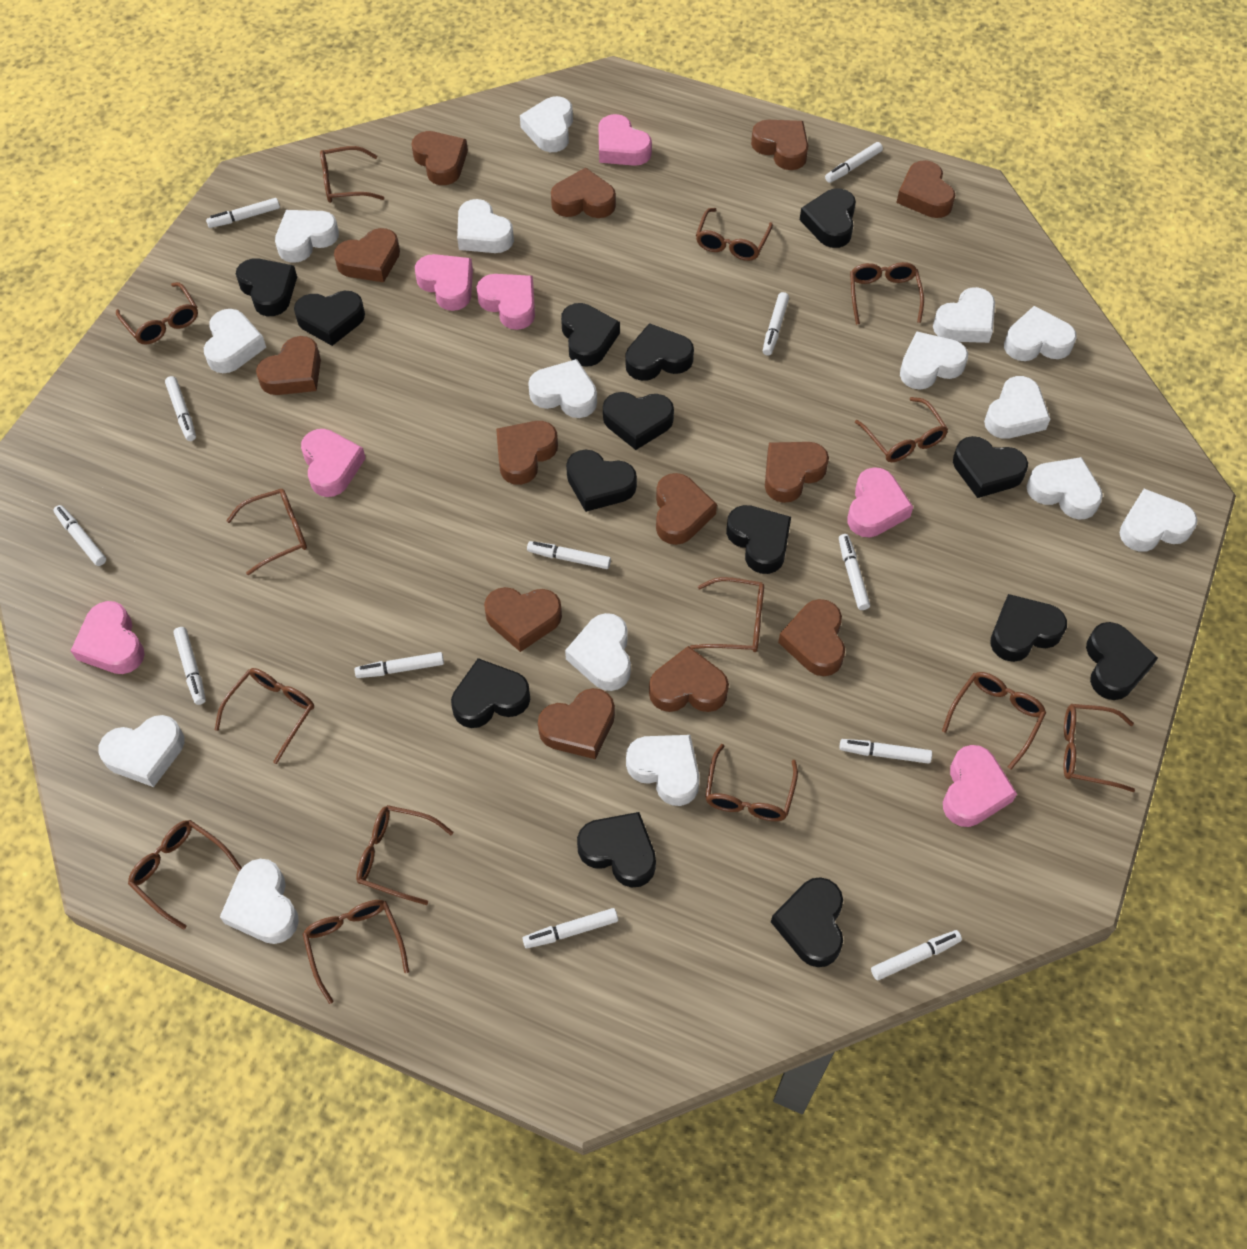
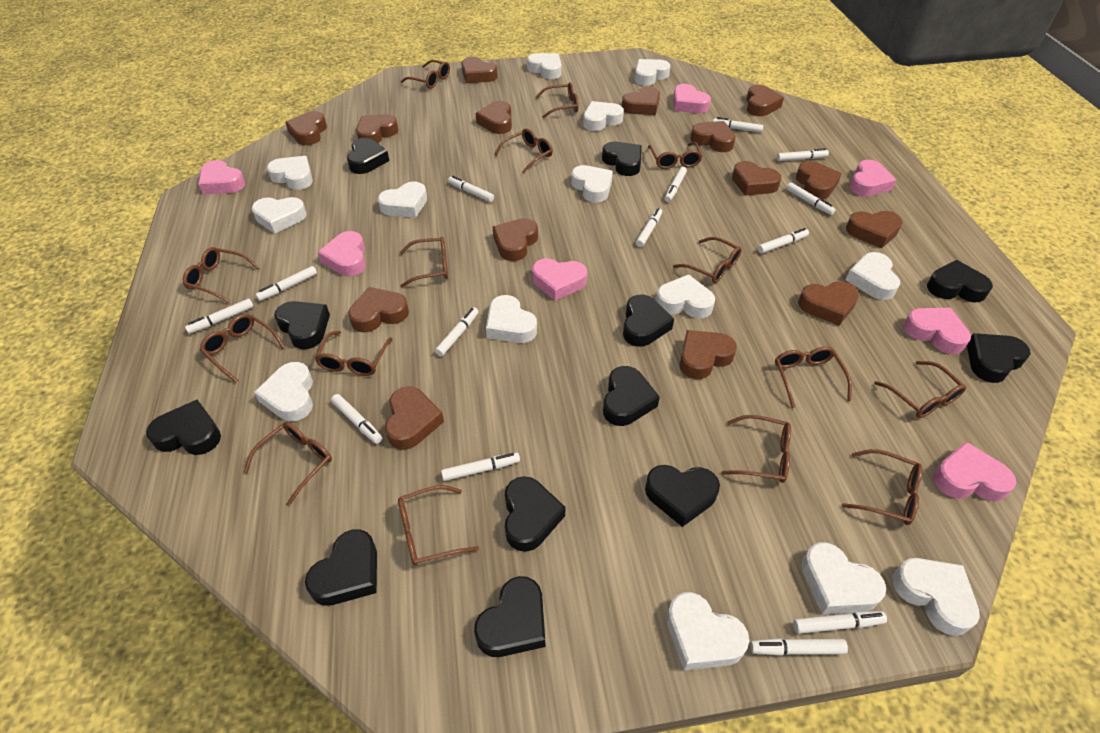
black heart: [236,258,297,316] [294,291,365,346] [451,658,530,728] [561,303,620,367] [566,449,637,512] [577,812,656,888] [603,392,674,450] [626,323,694,381] [726,505,791,574] [771,877,843,967] [800,188,856,248] [953,436,1028,498] [990,594,1067,662] [1086,622,1158,700] = 14 -> [146,400,221,455] [274,301,330,349] [305,529,377,606] [347,137,389,174] [474,576,545,657] [505,476,566,552] [602,142,642,176] [603,366,660,426] [623,295,674,347] [645,465,720,527] [927,260,993,302] [967,333,1031,383] = 12
brown glasses: [116,282,198,345] [128,820,242,930] [215,668,314,764] [226,489,307,575] [303,900,409,1004] [320,146,384,203] [356,805,454,905] [690,577,764,652] [696,208,773,261] [705,744,798,821] [850,262,924,325] [855,397,948,462] [942,672,1046,769] [1064,704,1135,792] = 14 -> [183,247,259,303] [200,314,285,383] [244,422,332,506] [315,331,393,376] [398,485,479,566] [399,237,448,288] [401,60,450,88] [495,129,553,174] [536,82,579,118] [648,142,702,169] [673,237,742,283] [721,415,791,483] [775,347,852,408] [842,449,923,525] [874,361,966,418] = 15
brown heart: [256,336,321,395] [334,228,400,282] [411,131,468,185] [484,587,562,652] [496,421,558,485] [538,688,615,759] [551,167,616,218] [649,646,729,712] [656,473,717,545] [751,120,808,170] [765,442,829,503] [778,599,845,676] [896,160,955,218] = 13 -> [285,111,327,145] [348,287,409,333] [356,114,399,143] [385,386,444,450] [461,57,498,83] [476,101,512,134] [493,218,538,261] [622,87,660,115] [679,330,737,379] [690,121,736,152] [732,161,782,196] [746,85,784,116] [796,161,842,200] [798,281,859,326] [846,211,903,248] = 15
white heart: [98,715,184,787] [204,309,266,373] [220,859,299,944] [275,210,339,263] [457,199,514,253] [520,96,573,152] [528,359,597,418] [565,613,631,691] [626,735,700,806] [900,331,968,389] [933,287,995,343] [984,376,1050,439] [1004,306,1077,361] [1026,457,1103,520] [1120,489,1197,552] = 15 -> [252,197,307,234] [254,362,313,421] [267,156,313,190] [378,182,427,218] [486,295,537,343] [527,53,562,79] [571,165,613,203] [583,101,624,131] [635,59,671,86] [656,274,715,318] [666,592,749,671] [801,542,886,614] [846,252,900,300] [892,558,980,636] = 14
white marker: [54,505,106,566] [165,376,196,441] [173,627,206,705] [206,198,280,228] [354,652,444,678] [522,908,618,948] [527,541,611,569] [763,292,789,356] [825,142,883,183] [839,534,870,610] [839,739,932,764] [871,930,962,980] = 12 -> [185,299,254,334] [256,266,317,301] [331,394,382,444] [435,307,479,356] [441,452,520,481] [448,176,494,202] [636,208,662,247] [665,167,687,202] [713,117,763,133] [750,638,848,656] [757,228,809,253] [777,148,829,161] [786,183,836,215] [793,611,887,634] = 14

